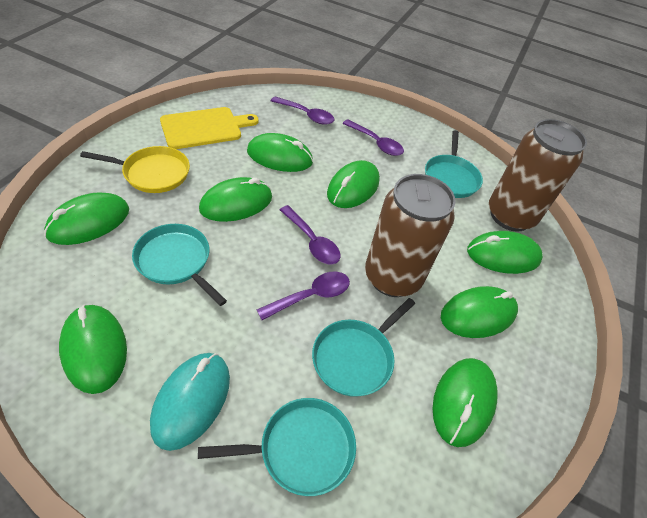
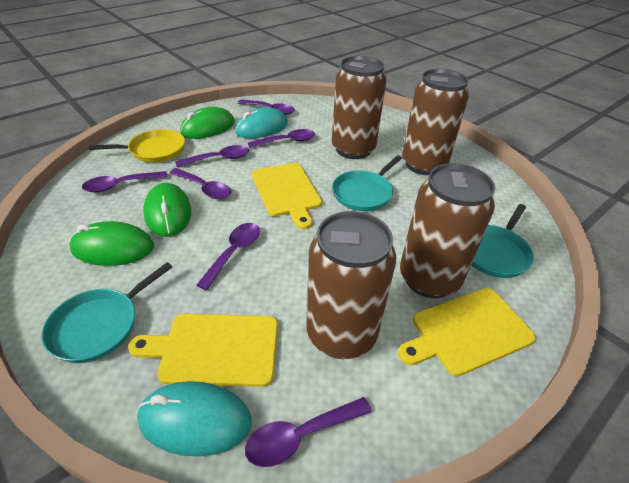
brown can: [365,174,455,297] [489,119,587,232] = 2 -> [306,211,396,359] [332,56,386,159] [400,163,495,298] [402,69,469,175] = 4
green mouse: [44,192,129,245] [59,304,127,394] [199,177,272,222] [247,133,313,172] [327,160,380,208] [432,358,497,447] [441,286,518,338] [467,231,543,274] = 8 -> [69,221,154,266] [143,183,191,237] [180,107,235,139] = 3
purple spoon: [257,271,350,320] [271,97,334,125] [280,205,341,265] [342,120,404,156] = 4 -> [82,171,168,192] [170,168,231,199] [175,145,249,167] [196,223,260,290] [238,100,295,115] [245,397,372,467] [248,129,315,148] = 7
turquoise mouse: [150,353,230,451] = 1 -> [137,381,252,457] [235,107,288,138] = 2
turquoise pan: [132,224,227,306] [198,398,356,496] [312,298,415,397] [425,131,483,198] = 4 -> [41,262,172,363] [332,155,402,211] [471,204,534,278] = 3
yellow cutting board: [160,107,259,149] = 1 -> [128,314,278,387] [252,163,322,229] [398,288,536,376] = 3

